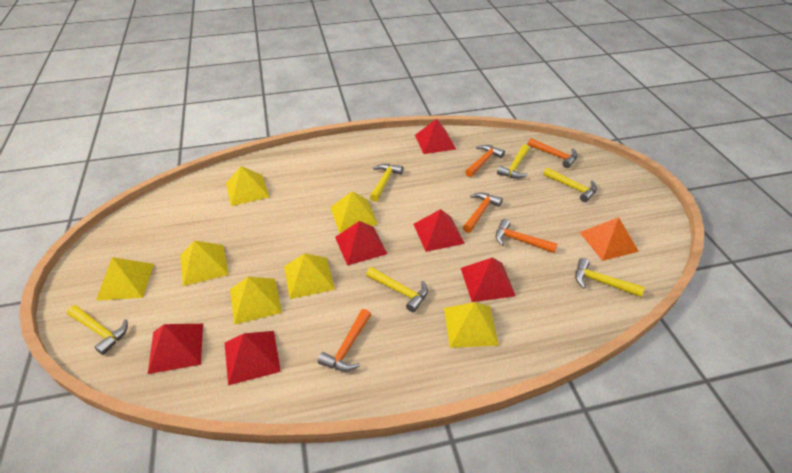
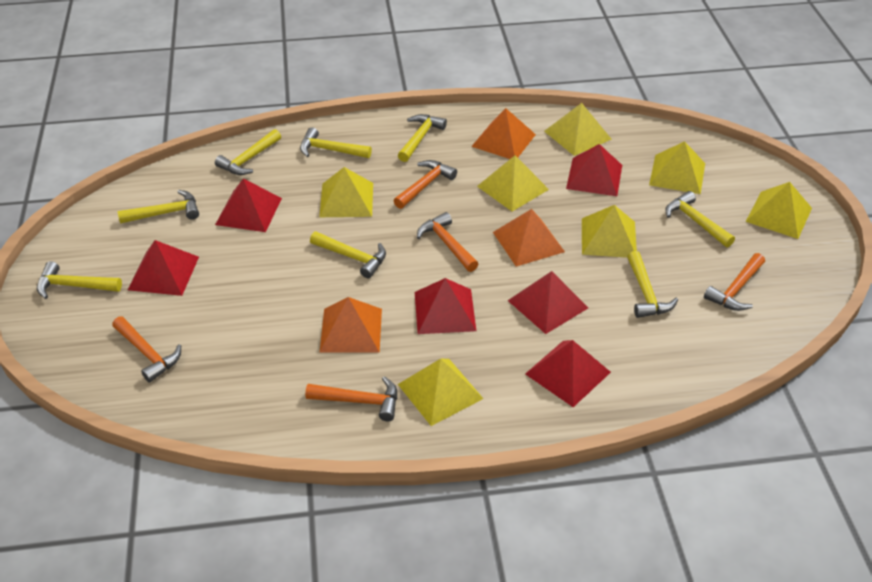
orange pyramid: [580,217,639,261] = 1 -> [320,297,382,353] [471,108,536,159] [493,209,565,266] = 3
yellow hammer: [67,305,128,355] [366,267,428,312] [370,164,403,202] [497,145,529,179] [543,167,597,202] [575,258,645,297] = 6 -> [37,261,122,299] [118,190,199,224] [215,129,281,175] [300,127,372,158] [310,231,386,278] [398,114,447,162] [627,251,678,318] [665,191,735,248] = 8

